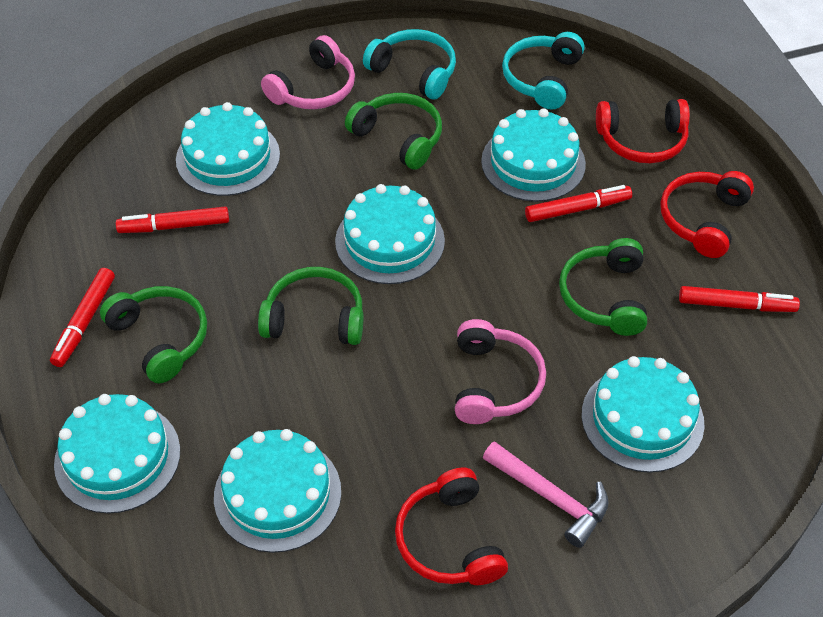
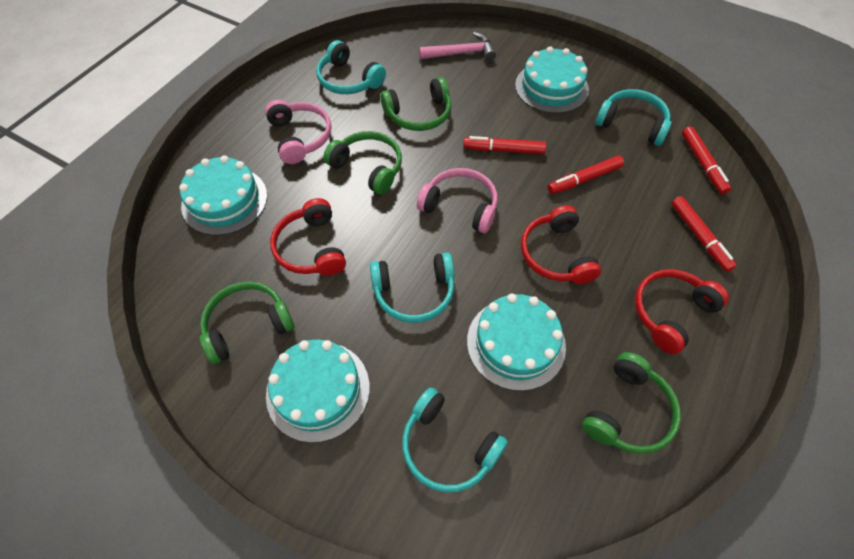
turquoise cake: [54,394,180,514] [176,102,280,196] [214,429,341,553] [335,184,445,284] [481,108,586,202] [582,356,705,473] = 6 -> [179,155,267,235] [266,340,370,443] [467,294,566,391] [515,46,589,113] = 4
turquoise headphones: [363,29,456,99] [502,32,585,110] = 2 -> [316,40,386,94] [370,252,454,323] [402,388,508,492] [596,89,671,146] = 4

